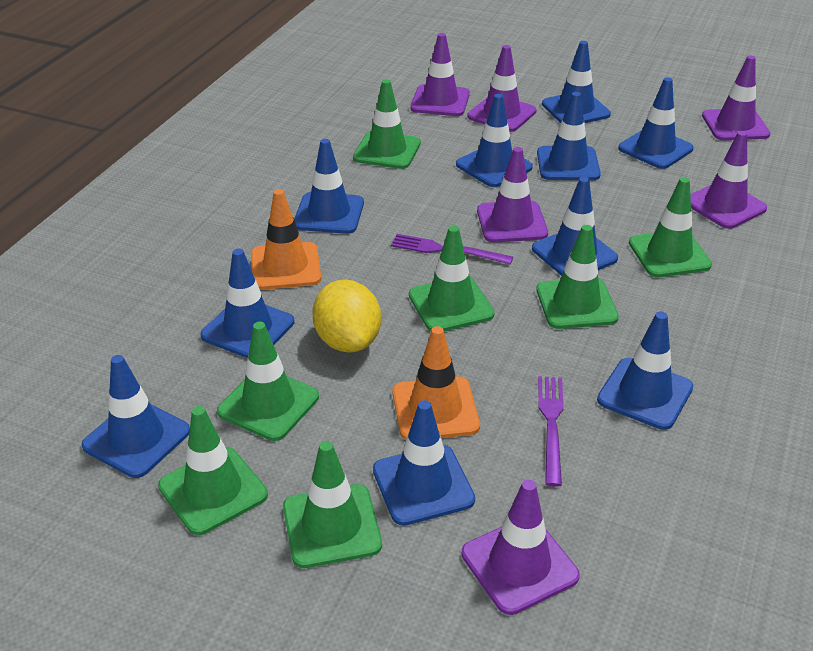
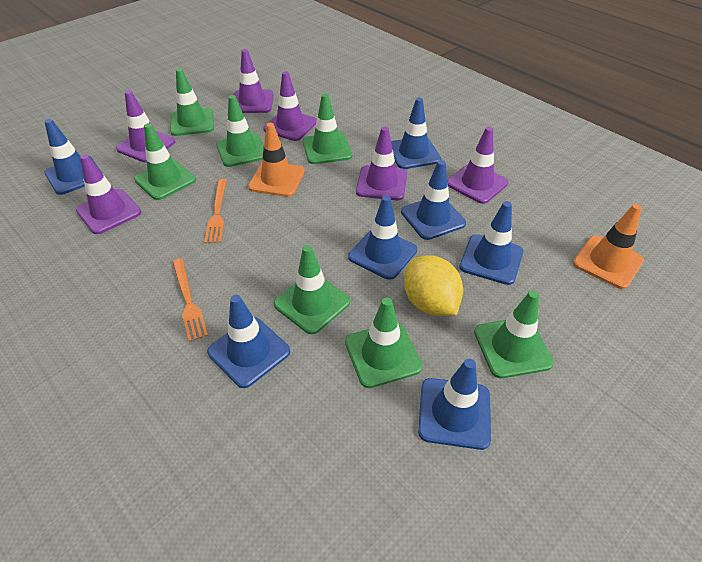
blue traffic cone: [82,355,190,478] [201,249,294,359] [294,139,364,234] [373,400,475,526] [456,94,533,187] [532,177,618,276] [537,92,601,180] [542,41,611,123] [597,311,693,430] [618,77,694,169] = 10 -> [44,119,103,195] [207,295,290,388] [348,195,417,280] [391,98,441,169] [401,160,466,240] [418,359,491,450] [459,201,523,285] = 7
orange fork: none = 0 -> [173,258,208,342] [204,179,227,243] = 2
purple fork: [391,234,513,265] [538,376,564,487] = 2 -> none = 0

